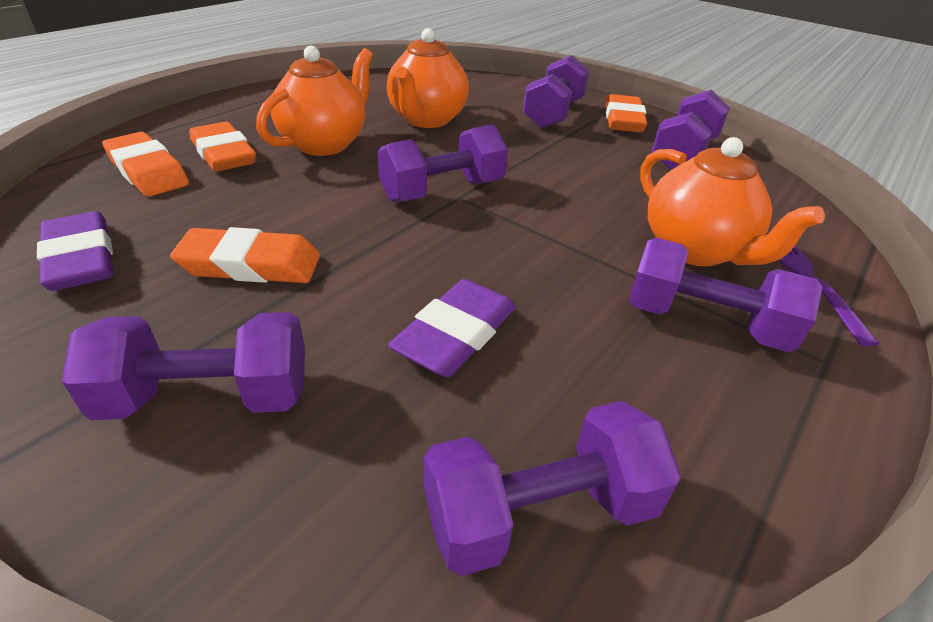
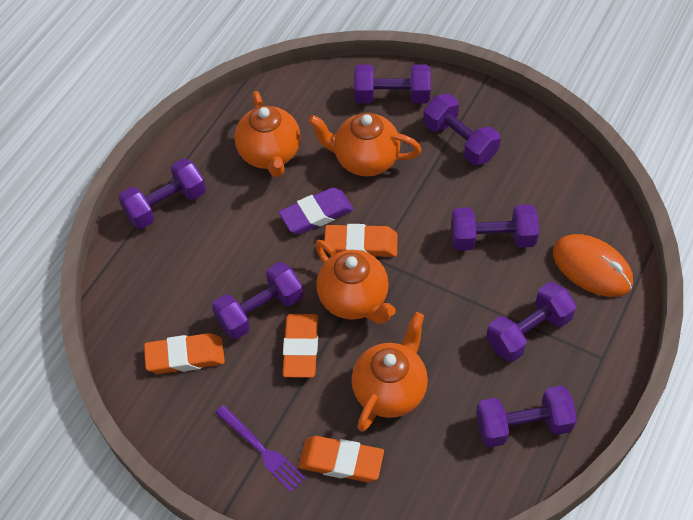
orange mouse: none = 0 -> [553,234,633,297] = 1
orange teapot: [256,46,373,156] [387,28,469,128] [640,137,825,267] = 3 -> [234,91,301,177] [308,113,421,176] [315,240,396,324] [352,312,428,432] = 4
purple dumbbell: [62,312,305,420] [377,124,508,203] [424,401,681,576] [523,55,589,128] [629,238,823,352] [652,90,730,170] = 6 -> [118,158,206,229] [212,262,303,340] [354,64,431,103] [423,94,501,166] [451,204,539,251] [476,385,577,447] [486,282,576,362] = 7
purple eraser: [37,211,114,291] [388,279,516,377] = 2 -> [279,187,354,234] = 1

